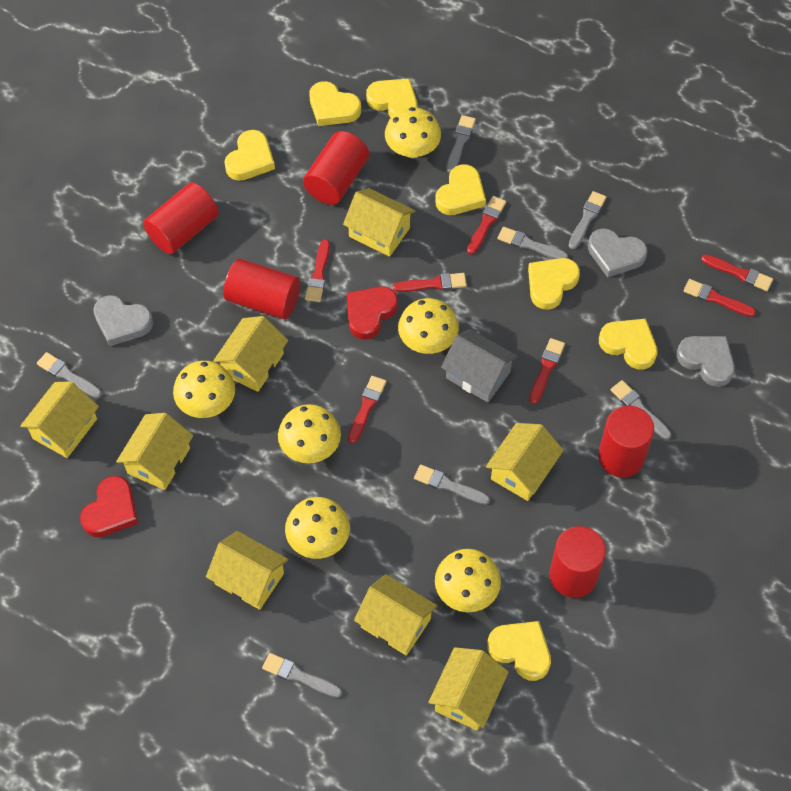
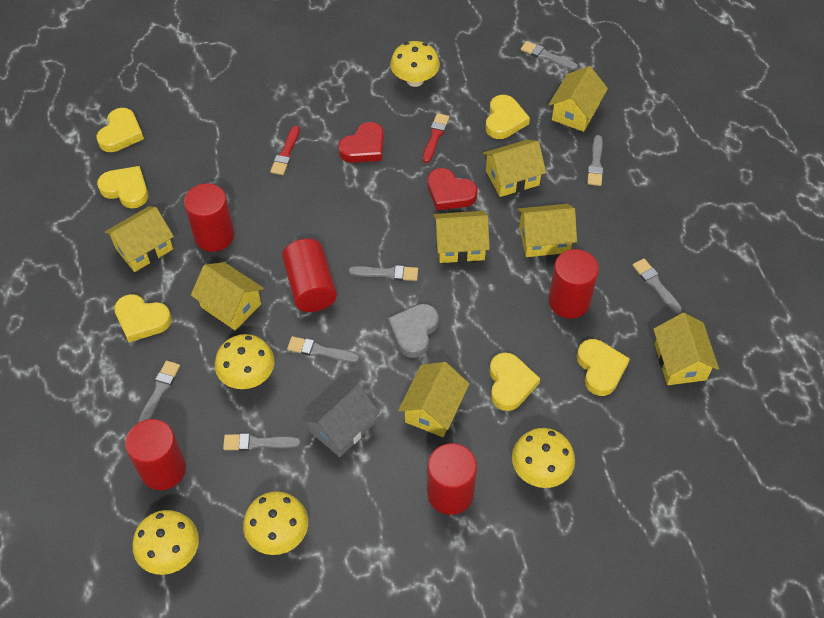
grey heart: [93,295,153,346] [588,228,648,278] [676,336,735,387] = 3 -> [388,304,439,358] = 1
red brush: [305,239,330,302] [348,376,386,444] [393,273,467,292] [467,196,506,254] [529,338,565,404] [683,279,756,317] [701,254,773,291] = 7 -> [270,126,300,175] [423,113,450,163] = 2
yellow heart: [224,130,275,181] [309,81,361,126] [366,78,417,118] [435,164,486,215] [487,621,551,681] [528,258,580,310] [599,319,658,370] = 7 -> [96,108,144,152] [97,166,148,208] [114,294,172,342] [486,95,530,139] [489,352,540,411] [577,339,630,396] = 6
yellow mushroom: [173,361,235,418] [278,404,341,463] [285,497,350,559] [385,107,441,158] [398,298,459,354] [435,549,501,612] = 6 -> [132,510,199,575] [215,334,275,389] [243,491,308,555] [390,41,440,87] [512,428,575,488] = 5

